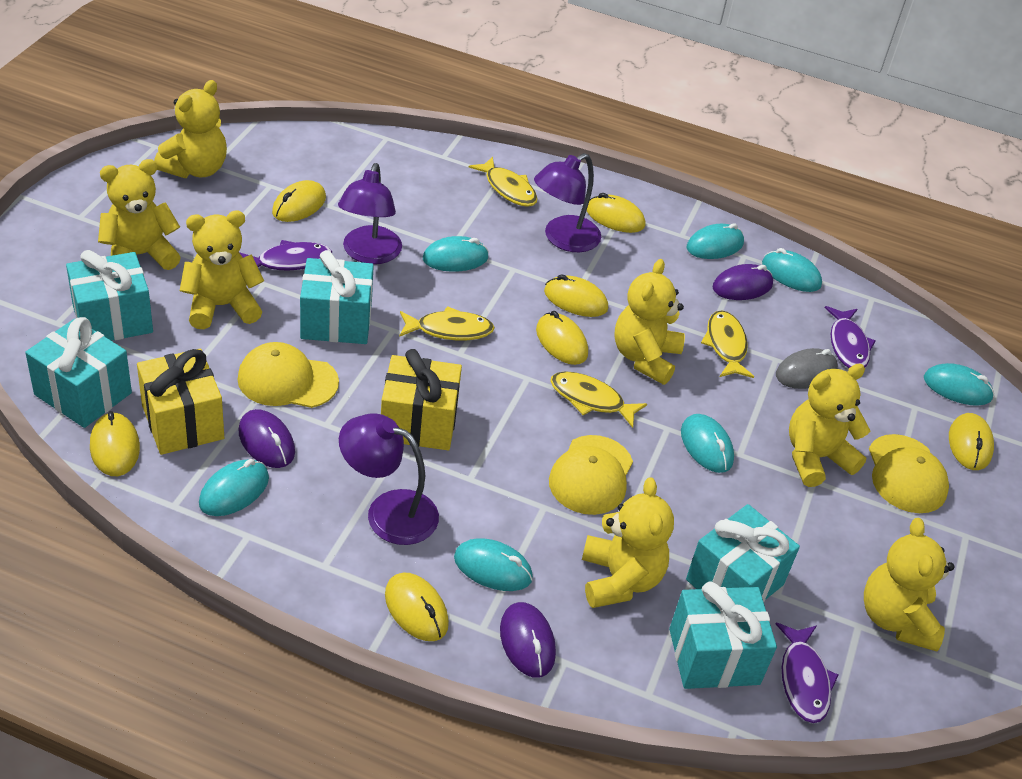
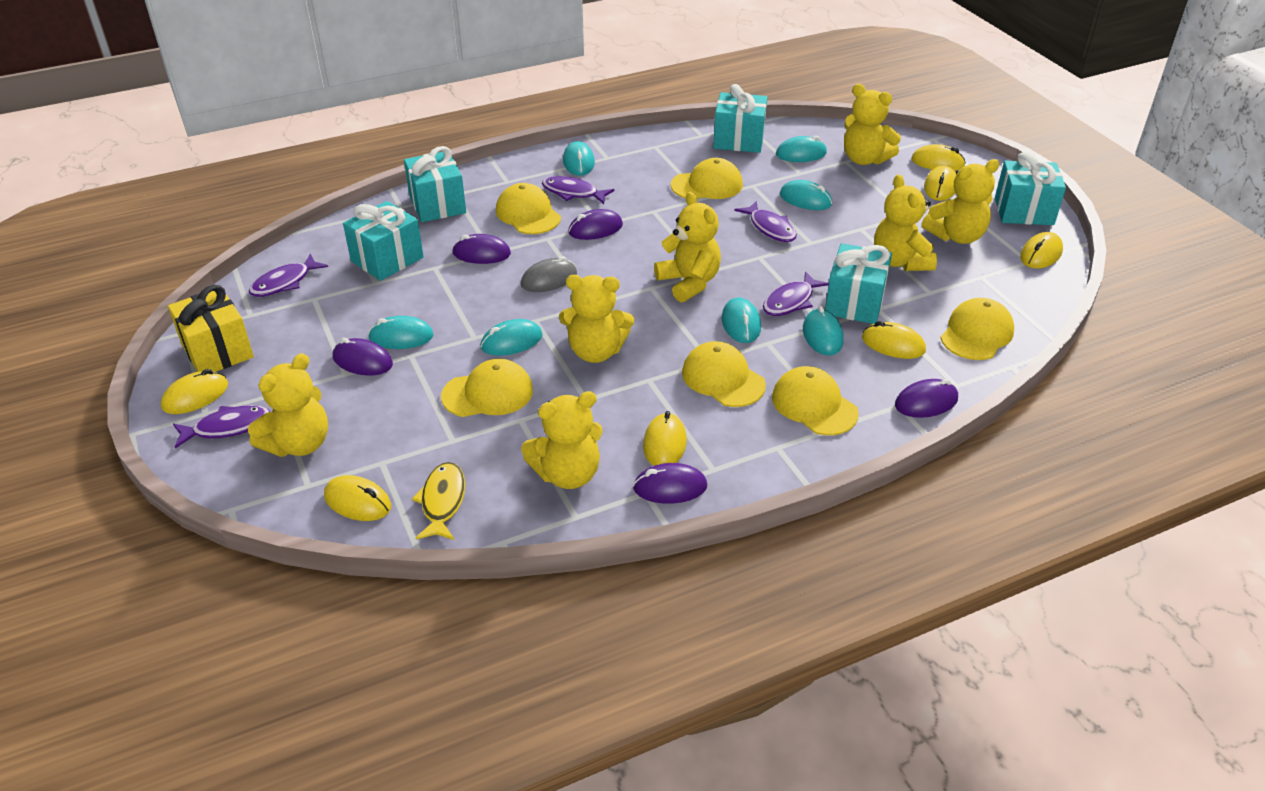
purple fish: [239,240,332,271] [776,623,839,723] [825,306,876,368] = 3 -> [173,405,270,449] [248,254,328,297] [542,176,615,204] [735,201,797,242] [763,271,829,316] = 5
purple lamp: [338,163,402,264] [339,413,439,545] [534,153,601,252] = 3 -> none = 0
purple mouse: [238,409,295,468] [500,602,556,678] [713,264,773,300] = 3 -> [333,338,393,375] [452,234,511,264] [568,209,623,240] [633,463,707,504] [895,379,958,418] = 5
yellow cap: [238,342,339,408] [549,435,633,515] [869,434,949,513] = 3 -> [441,359,533,417] [496,183,561,234] [671,158,743,199] [682,341,766,407] [772,366,859,435] [941,298,1014,360] = 6
yellow fish: [399,306,495,340] [469,156,538,207] [550,371,647,428] [701,310,754,378] = 4 -> [412,462,465,540] = 1
yellow gift: [137,349,224,455] [381,349,462,450] = 2 -> [168,285,254,372] = 1

